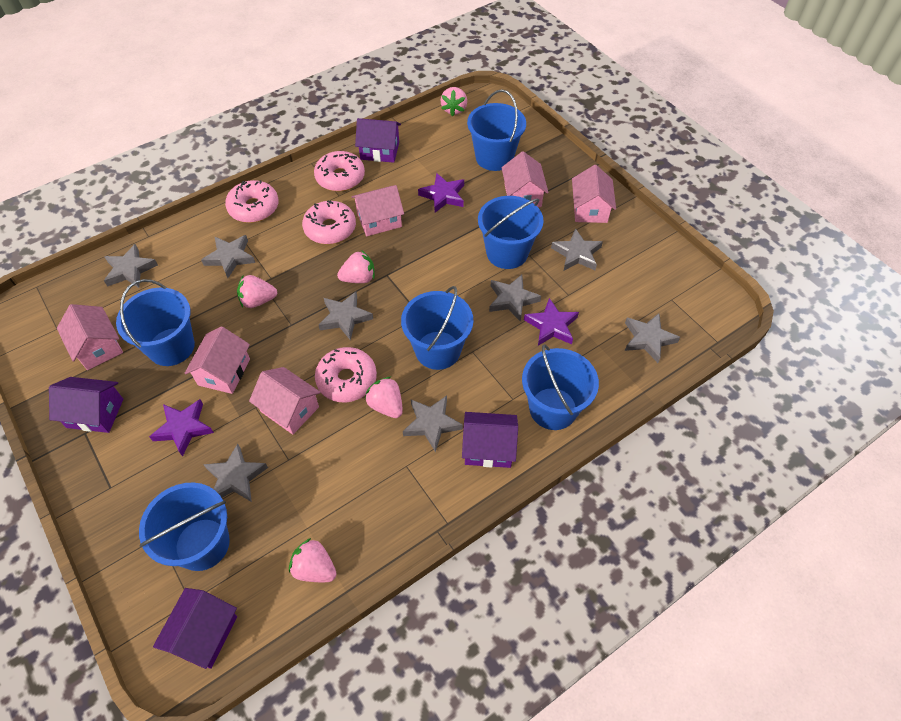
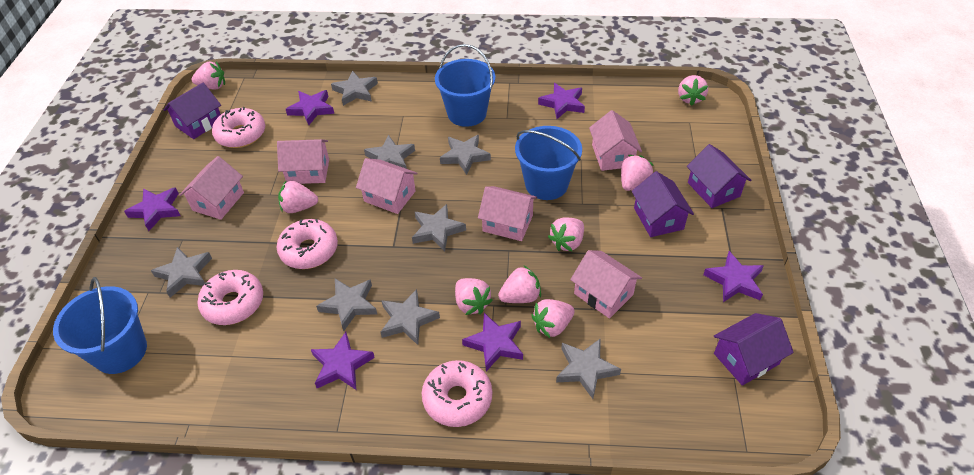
blue bucket: [116,279,195,366] [139,483,230,571] [401,286,473,370] [467,90,526,171] [478,196,544,269] [522,344,599,430] = 6 -> [53,277,147,374] [435,44,495,127] [515,126,582,200] = 3
pink strawberry: [237,275,277,308] [289,538,337,582] [337,250,375,283] [365,377,403,418] [440,87,467,116] = 5 -> [192,62,225,90] [278,181,318,213] [455,278,493,315] [498,266,541,303] [531,299,575,338] [548,217,584,252] [621,155,653,191] [678,75,708,106] = 8
purple star: [149,399,214,457] [418,173,464,213] [524,298,579,346] = 3 -> [124,187,181,231] [286,90,334,125] [311,332,375,390] [462,313,523,372] [538,83,585,119] [703,251,764,302] = 6

